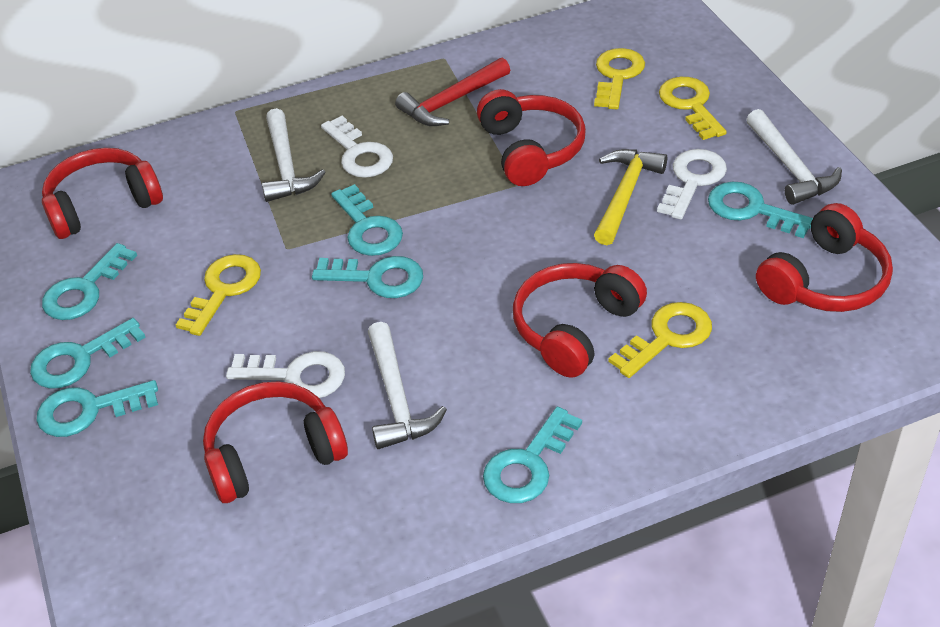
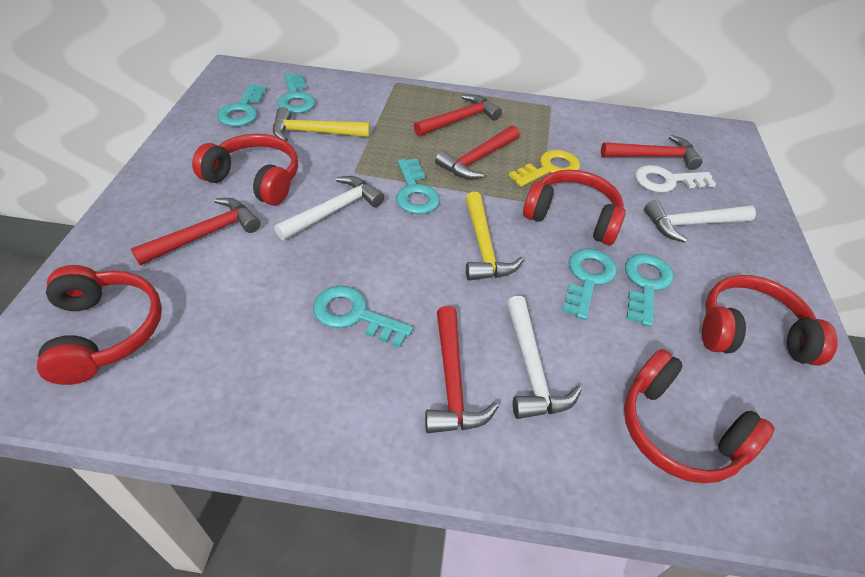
red hammer: [395,58,510,126] = 1 -> [131,198,261,265] [414,95,502,136] [425,306,499,433] [435,125,520,179] [601,135,702,170] = 5
turquoise key: [30,318,146,389] [37,380,158,437] [42,243,137,320] [312,256,423,298] [331,184,403,256] [483,407,582,503] [708,182,813,238] = 7 -> [217,84,267,126] [277,73,316,114] [313,286,413,348] [396,159,440,214] [562,248,617,320] [625,254,673,327] = 6
white key: [226,351,345,398] [321,116,393,178] [657,149,727,219] = 3 -> [635,165,716,193] = 1
yellow hammer: [594,149,667,245] = 1 -> [273,107,370,142] [465,192,524,281] = 2
yellow key: [176,254,261,336] [594,48,645,109] [609,302,712,378] [659,77,727,140] = 4 -> [509,150,580,187] = 1

